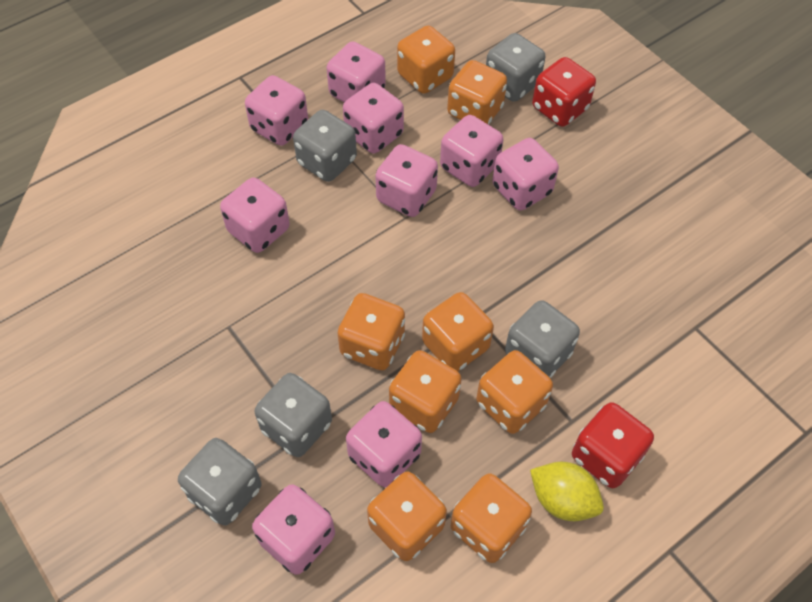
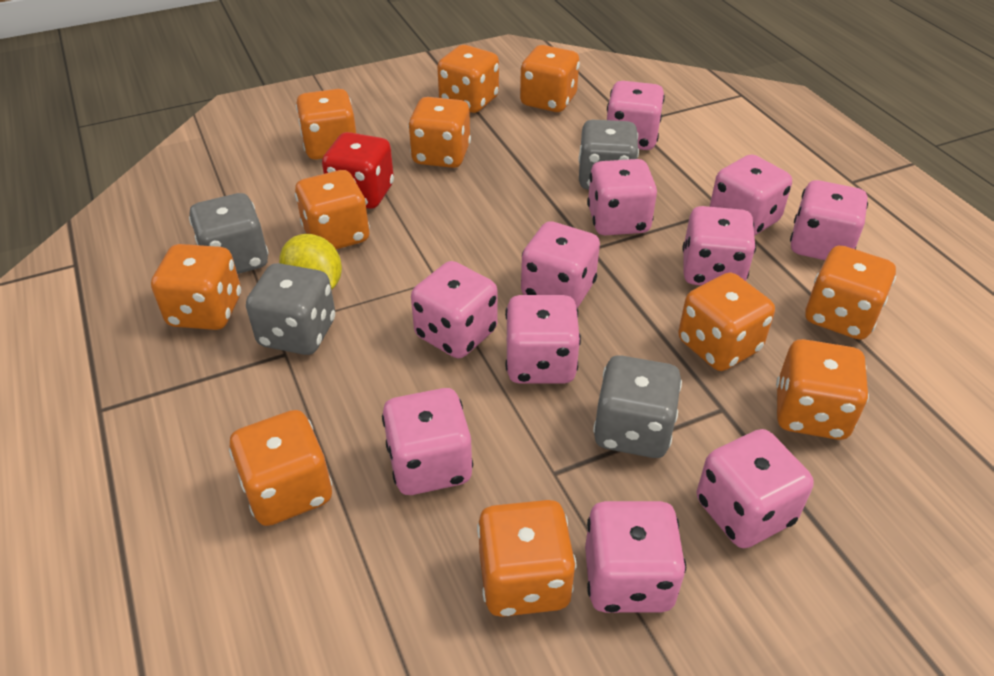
grey dice: [178,438,262,525] [255,373,332,457] [293,110,357,182] [486,33,545,102] [505,300,580,378] = 5 -> [189,193,268,274] [246,263,335,355] [579,120,639,190] [593,355,682,458] = 4
orange dice: [338,293,405,371] [367,471,447,561] [389,350,462,433] [397,25,455,94] [422,292,494,371] [447,60,507,125] [451,473,532,563] [476,350,553,434] = 8 -> [151,244,241,330] [229,410,332,526] [295,170,370,249] [296,89,357,160] [408,97,471,168] [437,45,499,113] [477,500,576,617] [520,45,580,112] [678,273,775,371] [776,339,869,440] [806,246,896,340] = 11
pink dice: [220,177,290,253] [245,75,308,146] [252,484,335,575] [327,42,386,102] [343,83,404,154] [346,401,422,487] [375,144,438,217] [440,115,503,187] [492,138,559,211] = 9 -> [382,388,473,495] [411,261,498,358] [505,295,581,384] [521,221,600,308] [585,501,686,613] [587,159,657,235] [607,81,665,150] [682,206,756,285] [697,429,814,548] [710,154,792,236] [790,180,868,260] = 11
red dice: [532,57,596,127] [572,402,654,488] = 2 -> [322,132,394,209] = 1

